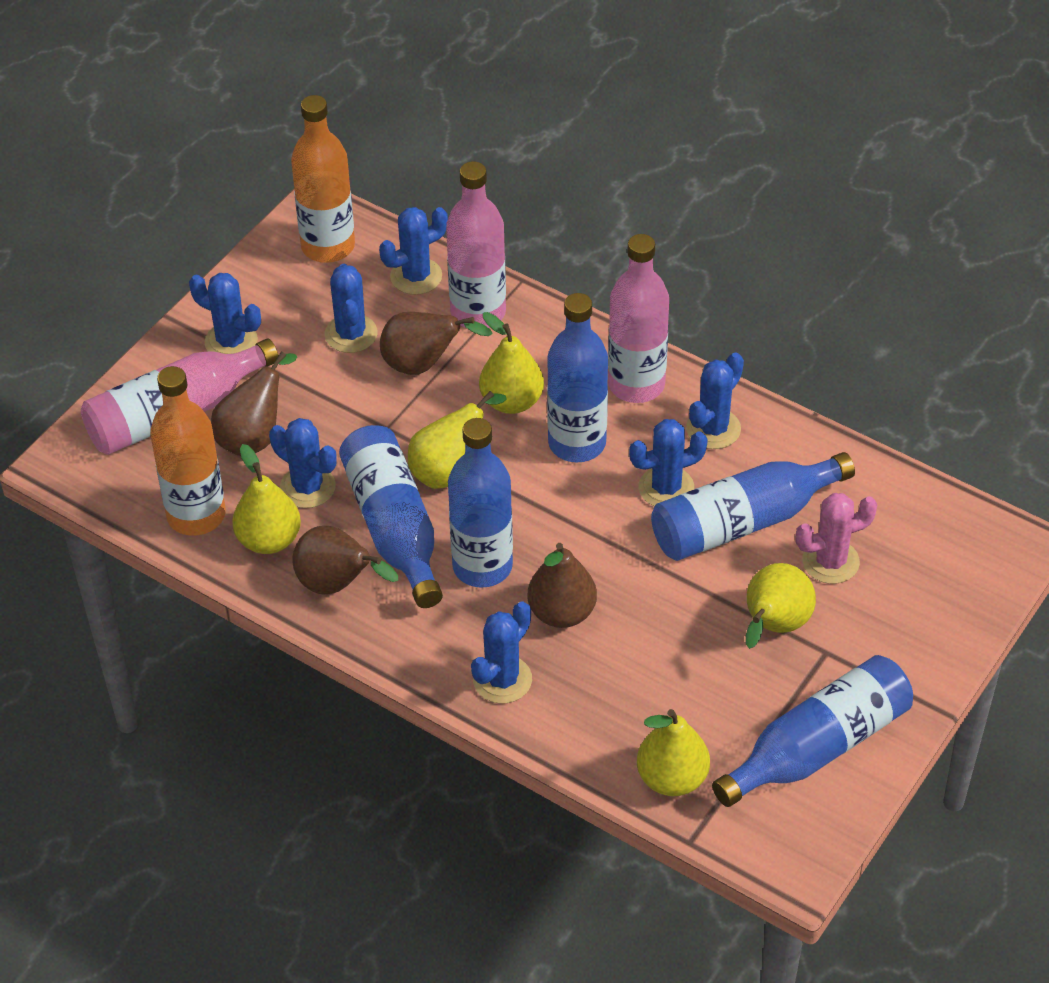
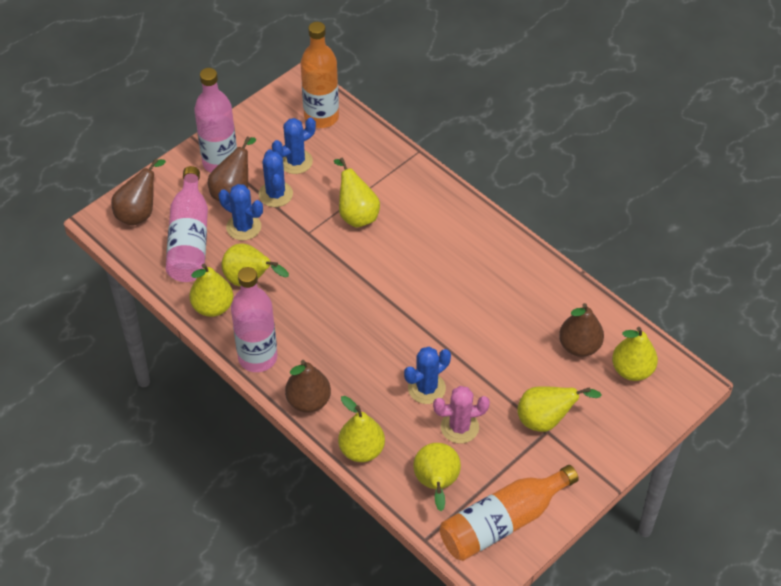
blue bottle: [339,425,443,608] [448,418,513,588] [547,293,608,462] [651,452,855,561] [712,655,913,807] = 5 -> none = 0
blue cactus: [189,273,261,354] [269,418,337,508] [325,264,377,353] [379,207,448,295] [471,602,532,704] [629,419,708,506] [686,352,744,449] = 7 -> [219,184,263,241] [259,150,293,207] [272,117,316,174] [404,347,451,404] = 4
yellow pear: [232,444,301,554] [408,391,507,489] [479,312,544,414] [637,709,710,796] [746,563,816,649] = 5 -> [189,264,233,317] [221,243,289,286] [334,158,380,227] [338,396,385,462] [413,443,461,511] [517,386,602,432] [612,327,658,381] = 7

